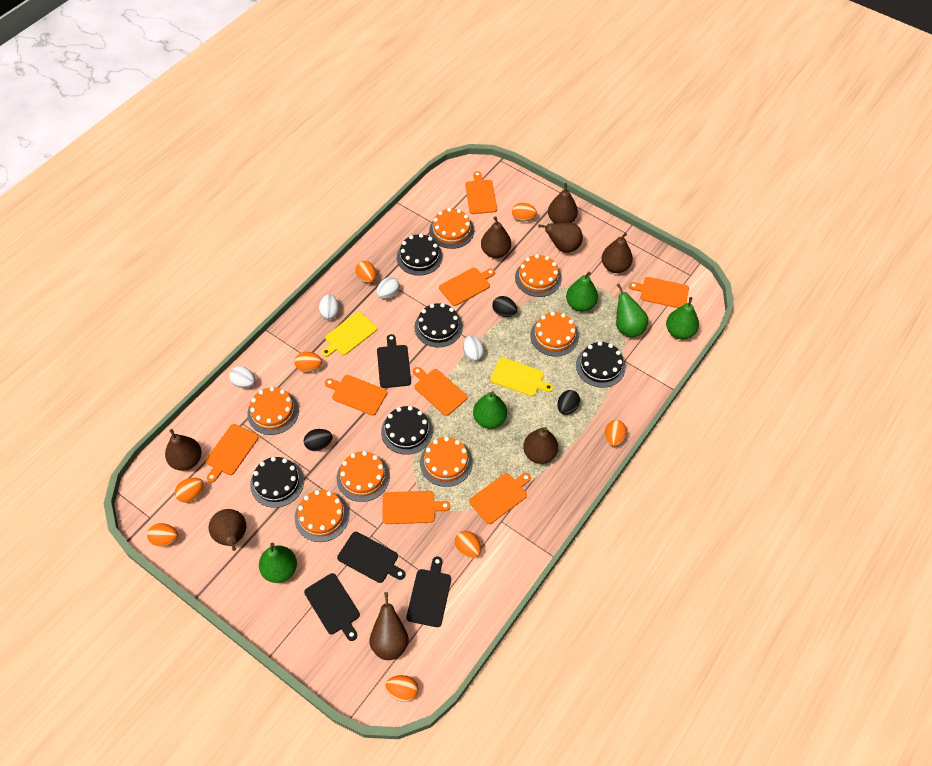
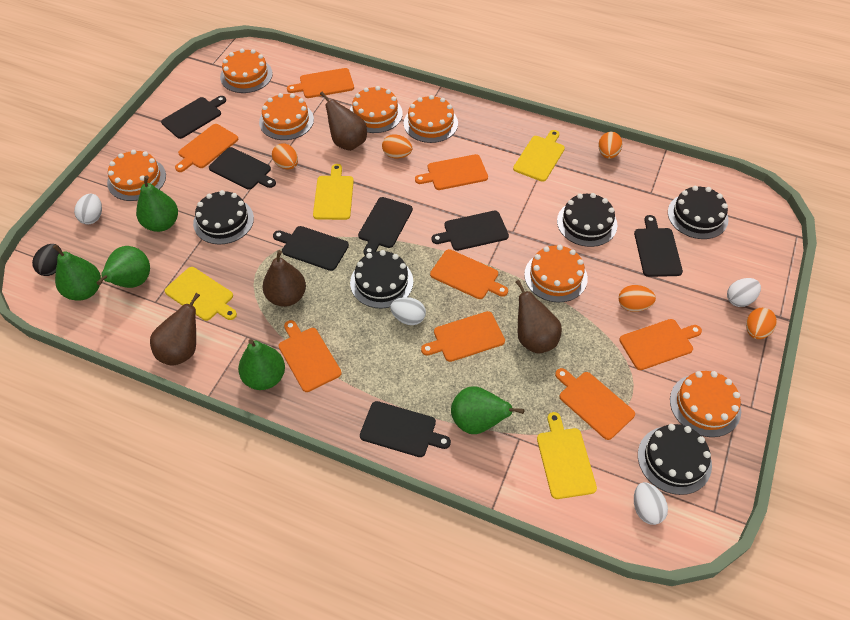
black cutting board: [304,573,360,641] [337,532,406,583] [377,334,411,388] [406,556,451,627] = 4 -> [161,96,226,139] [209,147,276,190] [273,226,349,271] [358,197,413,256] [360,401,451,457] [431,211,509,251] [634,215,683,277] = 7
black egg: [304,429,333,451] [492,296,517,317] [557,390,580,415] = 3 -> [32,244,62,276] = 1
brown pear: [165,429,202,471] [209,509,246,551] [369,592,409,660] [481,216,511,258] [523,427,558,464] [538,222,583,253] [548,183,578,223] [601,233,633,273] = 8 -> [150,293,200,366] [262,250,306,307] [320,92,367,151] [515,280,562,354] = 4
orange egg: [147,523,178,546] [175,478,204,503] [294,352,322,372] [356,261,376,283] [385,675,419,702] [455,531,481,558] [512,203,537,222] [605,420,627,446] = 8 -> [272,143,298,169] [382,134,412,158] [598,132,622,159] [619,285,656,312] [746,308,777,339] = 5
yellow cutting board: [322,312,377,357] [490,357,554,396] = 2 -> [165,267,237,321] [313,164,354,220] [513,130,565,182] [537,412,597,499] = 4

